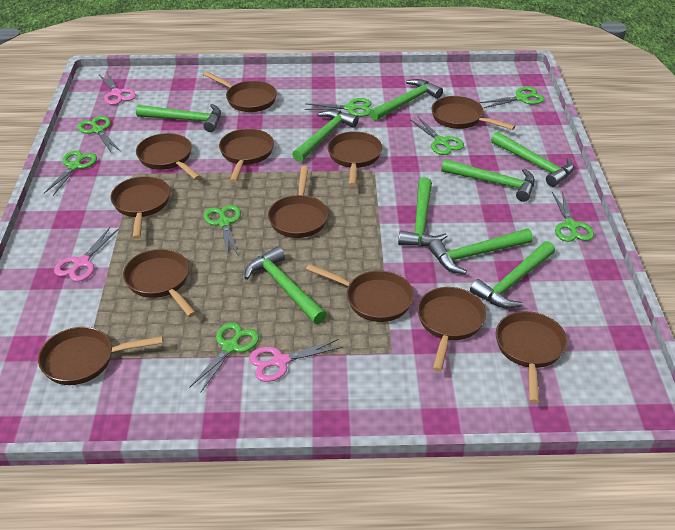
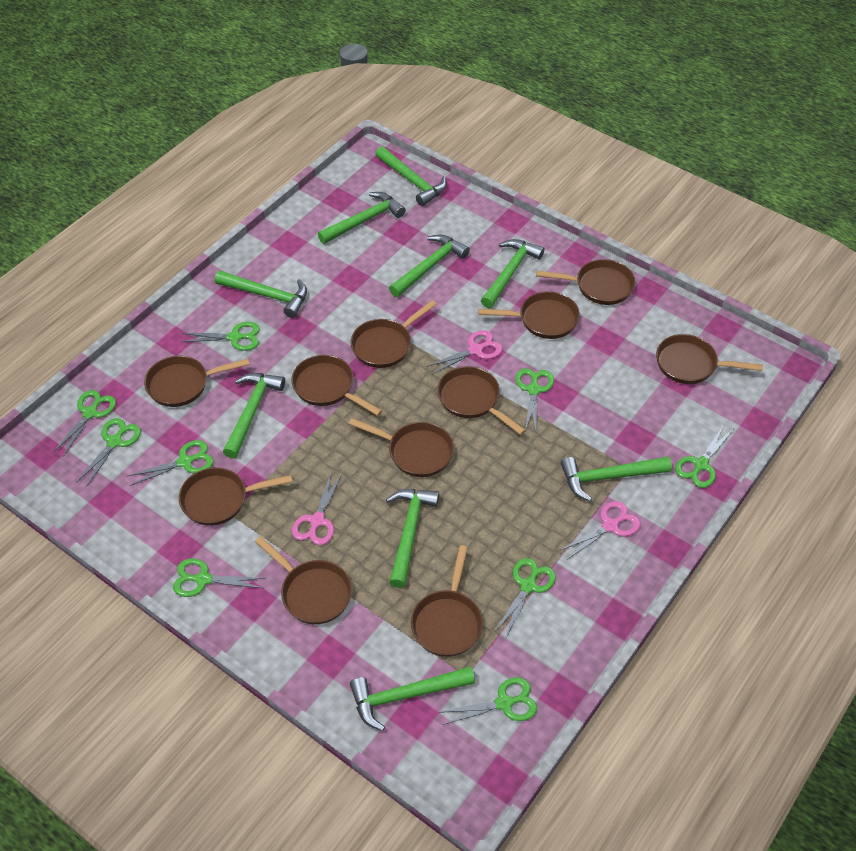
brown pan: [38,327,163,385] [110,176,170,239] [123,249,196,317] [136,133,201,180] [203,71,277,112] [219,129,274,183] [268,166,328,238] [306,264,414,322] [327,131,382,186] [417,287,486,372] [431,96,516,130] [496,311,567,403] = 12 -> [144,356,250,407] [179,467,293,526] [255,536,352,624] [291,355,382,416] [349,418,454,477] [351,300,437,368] [411,545,483,657] [437,366,526,435] [478,291,580,339] [536,259,635,305] [656,334,763,384] = 11
green scissors: [44,150,97,196] [77,116,120,154] [189,322,259,393] [204,205,241,257] [305,98,371,117] [410,117,464,155] [479,87,544,108] [552,191,594,242] = 8 -> [53,390,116,457] [77,418,141,487] [128,440,214,486] [173,558,265,597] [181,322,260,351] [438,677,537,725] [495,558,556,637] [516,368,554,432] [675,424,733,488] = 9

